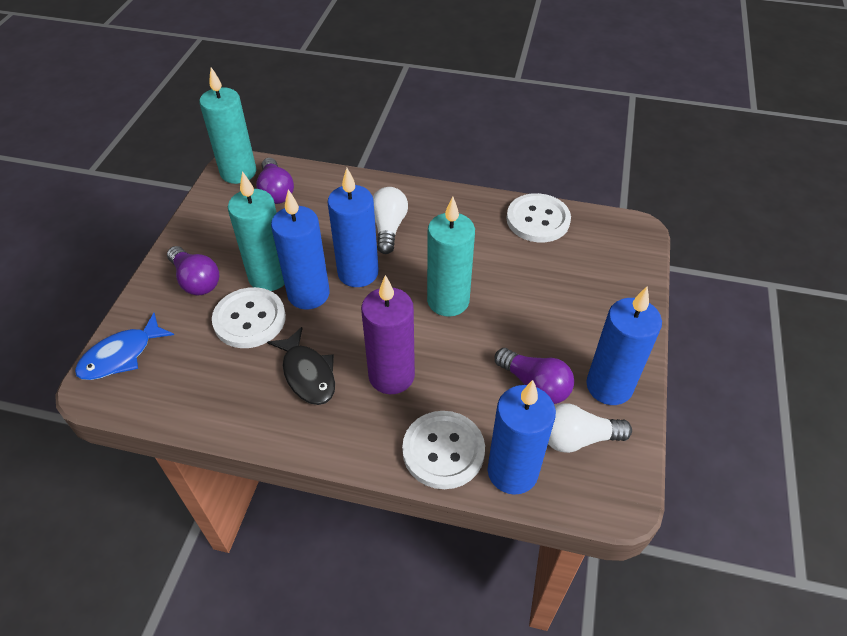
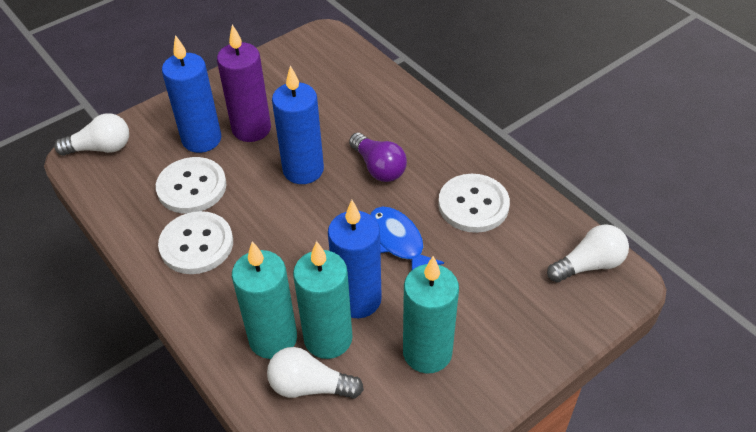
black fish: [267,327,335,405] = 1 -> none = 0
blue candle: [271,189,330,310] [327,168,379,287] [488,380,556,495] [586,286,662,405] = 4 -> [162,35,221,153] [272,66,324,184] [328,200,382,318] = 3
purple light bulb: [167,246,219,295] [256,158,294,204] [495,348,574,404] = 3 -> [349,133,407,182] = 1
white light bulb: [373,187,408,254] [548,403,632,453] = 2 -> [54,113,129,156] [267,347,364,399] [547,224,629,283] = 3

